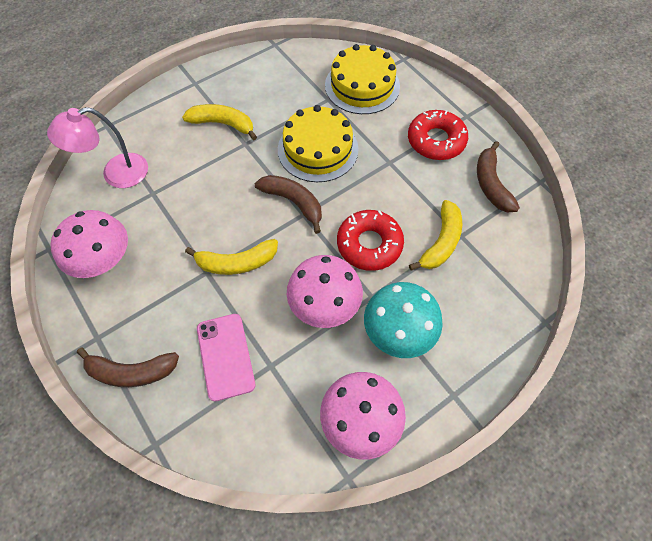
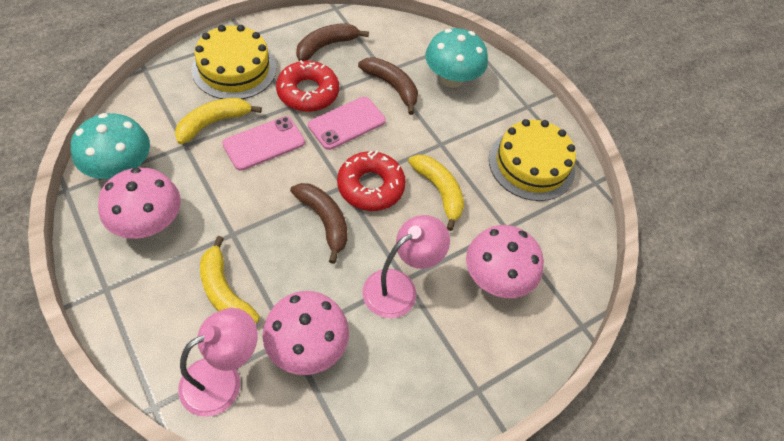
pink lamp: [47,107,148,188] = 1 -> [178,308,258,417] [362,215,450,318] = 2
pink phone: [197,314,255,402] = 1 -> [222,116,305,171] [308,97,386,150] = 2
turquoise mushroom: [364,282,443,358] = 1 -> [71,113,150,179] [425,28,488,88] = 2

